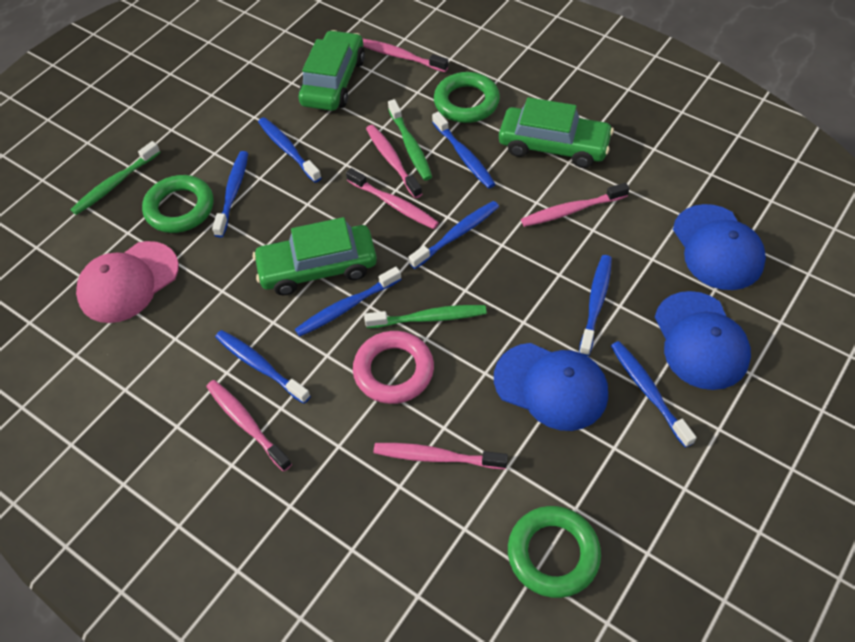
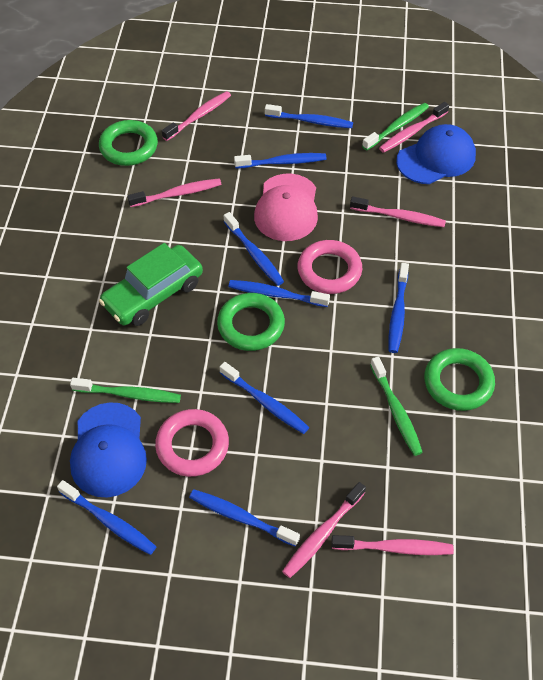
blue cap: [494,343,608,431] [655,291,751,390] [673,204,766,290] = 3 -> [70,402,147,497] [396,124,476,184] = 2
green car: [253,217,377,295] [298,30,365,111] [499,97,614,168] = 3 -> [99,243,203,326] = 1
pink ring: [353,331,434,404] = 1 -> [155,409,229,477] [298,240,362,294] = 2

